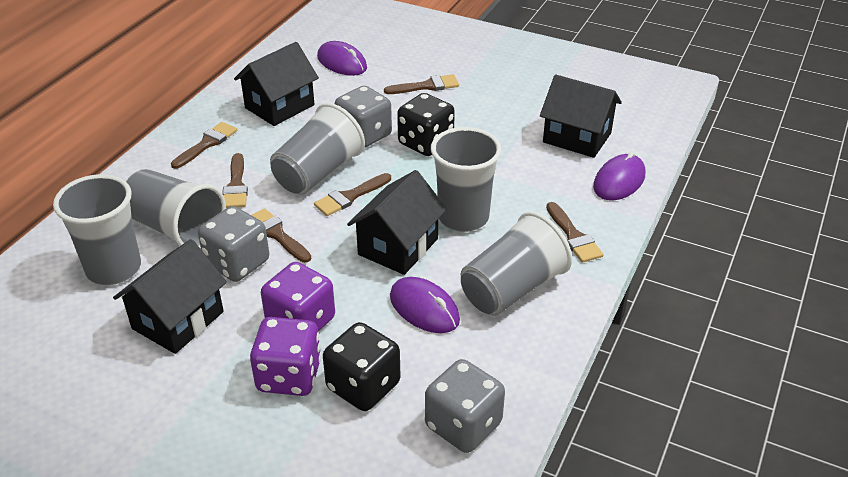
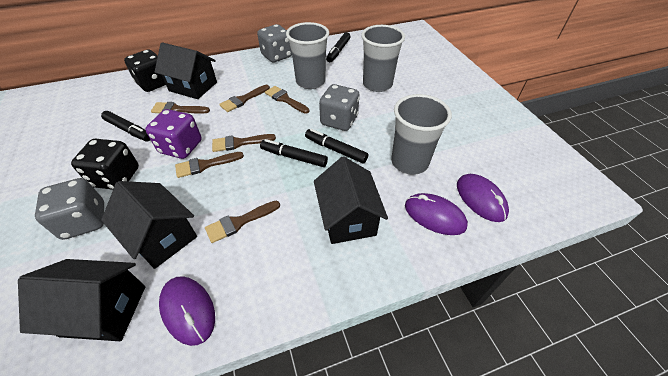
black marker: none = 0 -> [101,111,150,142] [260,139,328,167] [305,129,368,164] [326,32,351,62] = 4
grey cup: [53,174,141,285] [126,169,226,249] [270,103,365,195] [431,127,502,232] [461,211,572,316] = 5 -> [286,22,329,89] [361,25,405,92] [391,94,452,175] = 3
purple dice: [250,317,322,396] [261,262,335,331] = 2 -> [145,109,201,159] = 1

